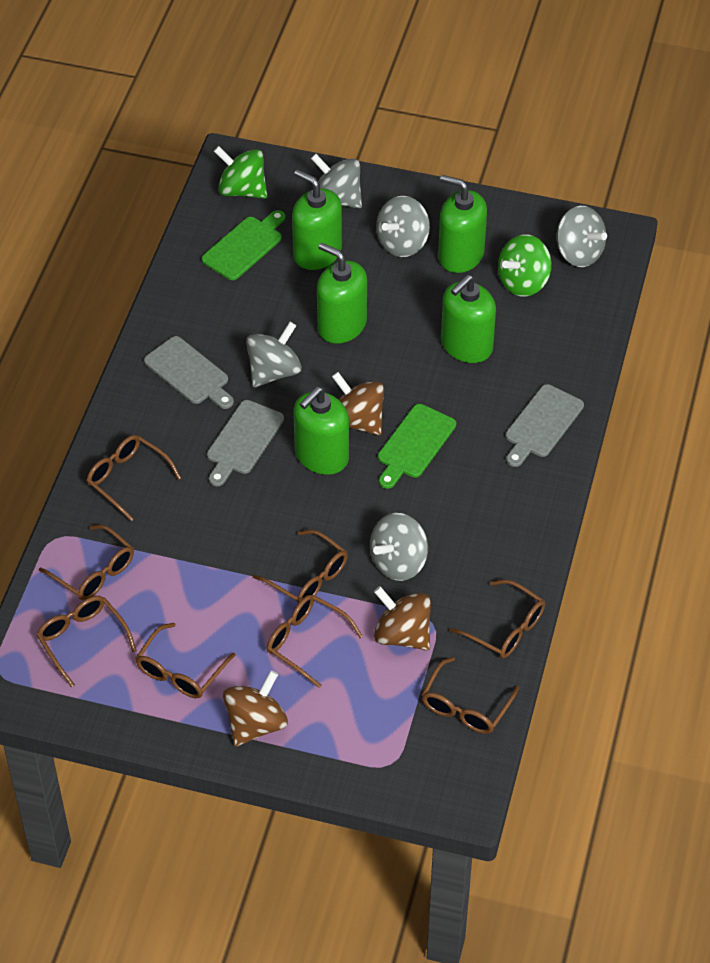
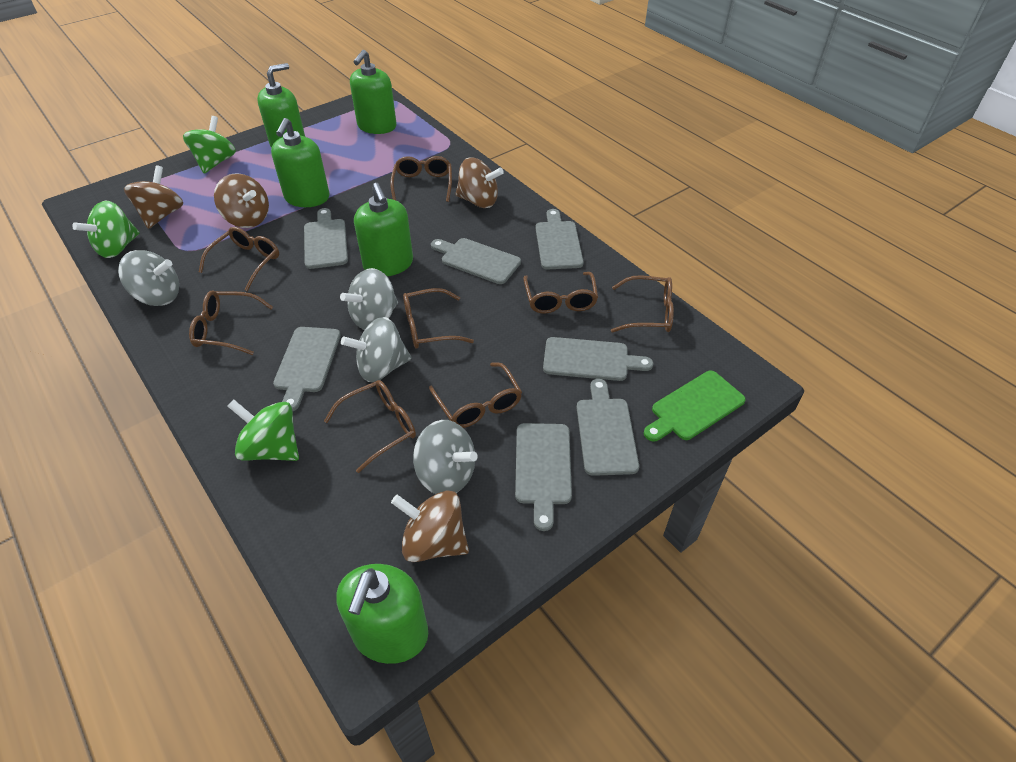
brown spinning top: [223,670,288,747] [332,372,384,435] [374,586,431,650] = 3 -> [124,165,183,229] [214,173,269,228] [391,490,469,562] [455,158,504,208] = 4
green cutting board: [202,210,286,280] [378,404,456,489] = 2 -> [644,371,746,441] = 1
green spinning top: [214,146,267,199] [498,234,552,297] = 2 -> [72,201,140,258] [183,116,236,174] [227,399,299,461] = 3
grey cutting board: [144,336,234,409] [207,400,284,486] [506,384,584,467] = 3 -> [273,327,341,412] [304,208,348,269] [431,238,521,284] [515,423,572,531] [535,209,584,269] [543,337,653,381] [577,379,639,476] = 7
grey spinning top: [246,322,302,388] [311,154,362,208] [370,513,428,581] [376,196,430,257] [557,206,607,267] = 5 -> [118,250,179,306] [340,268,398,330] [341,317,411,382] [413,420,478,494] = 4

